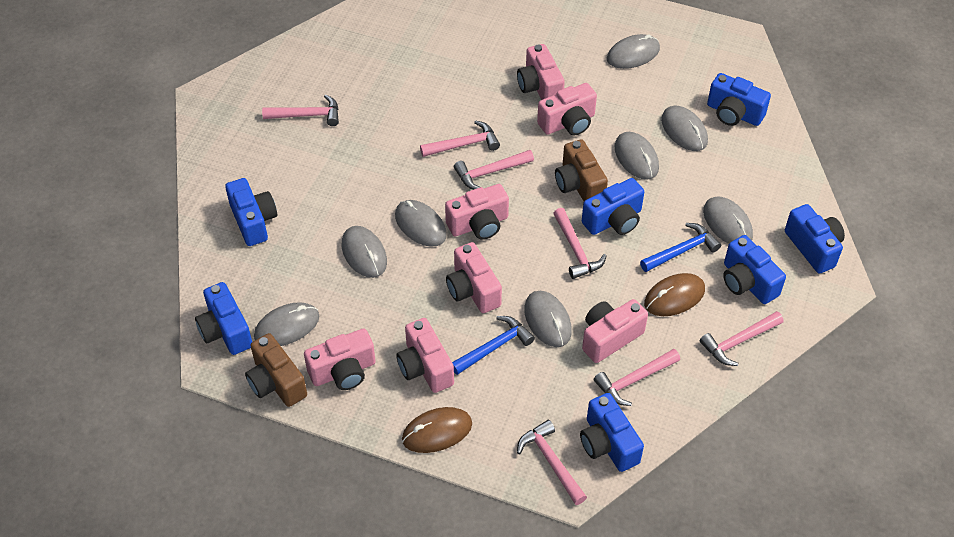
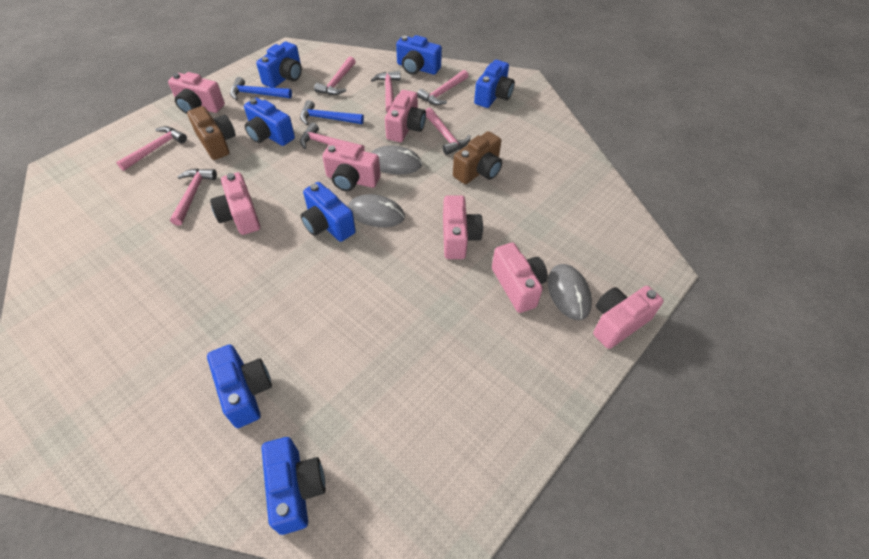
brown mouse: [402,407,472,453] [644,273,705,316] = 2 -> none = 0
grey mouse: [254,302,319,346] [342,226,387,278] [395,200,447,247] [524,291,572,347] [607,34,660,69] [615,132,659,180] [661,105,708,151] [703,196,753,244] = 8 -> [348,194,405,227] [371,145,422,175] [548,264,592,320] = 3

